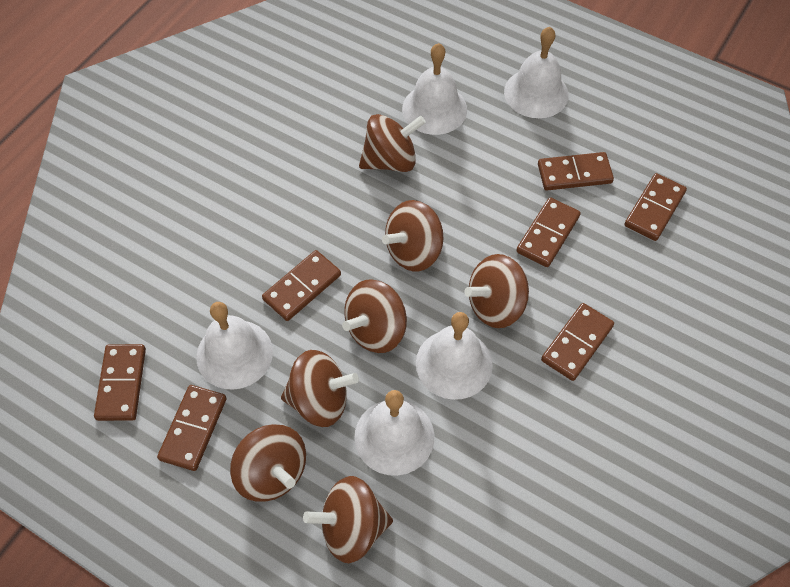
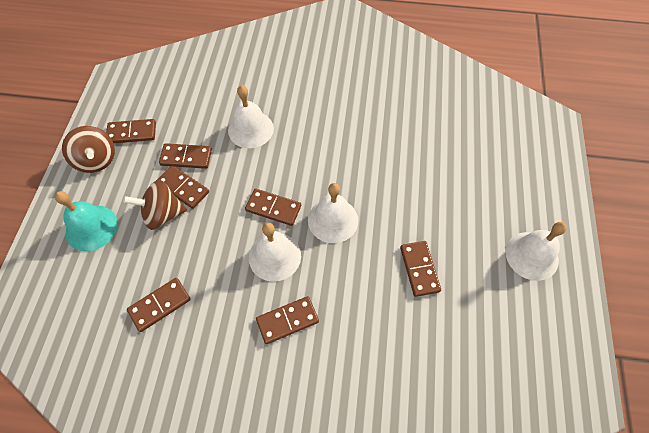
brown spinning top: [230,424,306,502] [281,350,359,427] [303,476,393,563] [342,279,407,353] [359,114,426,172] [382,200,443,272] [464,254,529,328] = 7 -> [62,126,115,173] [123,180,187,230] = 2
turquoise bell: none = 0 -> [55,191,118,251] = 1
white bell: [196,302,273,390] [354,390,434,476] [402,43,467,135] [416,312,493,400] [504,27,569,118] = 5 -> [228,85,274,148] [249,223,301,282] [308,183,358,243] [505,222,567,281] = 4

